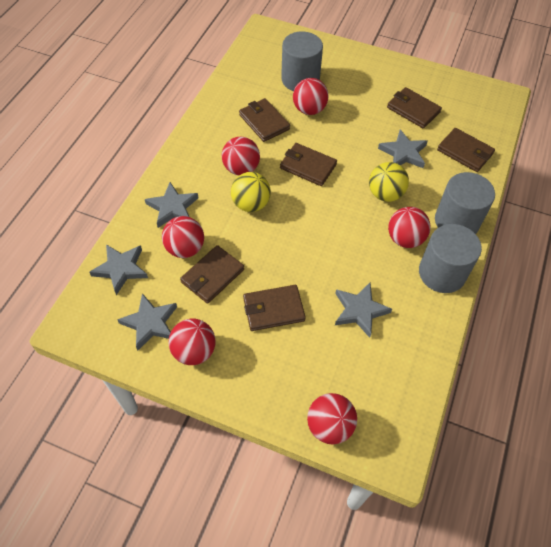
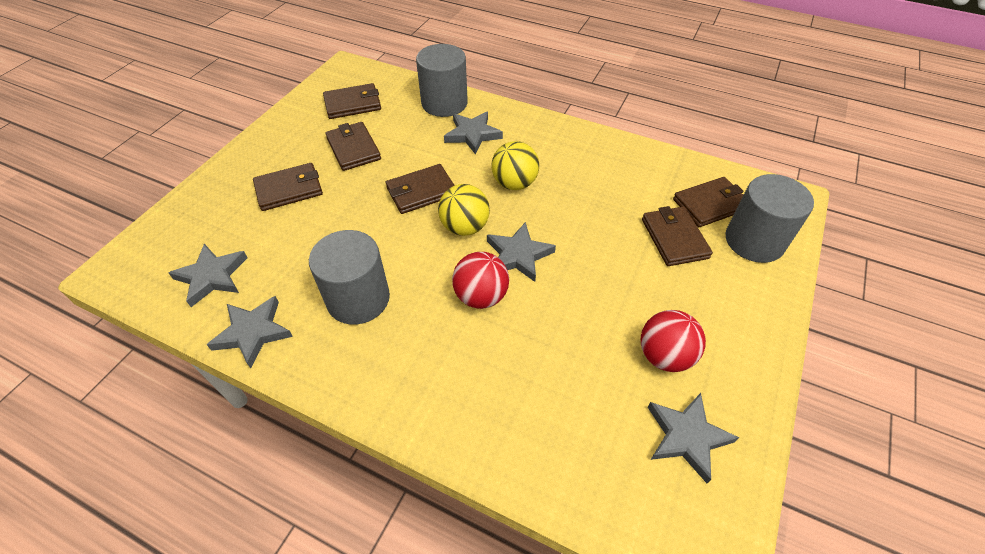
red ball: [162,216,204,258] [168,319,215,365] [222,137,260,175] [293,78,329,115] [307,393,357,444] [388,207,431,248] = 6 -> [452,252,509,309] [641,310,706,372] = 2

